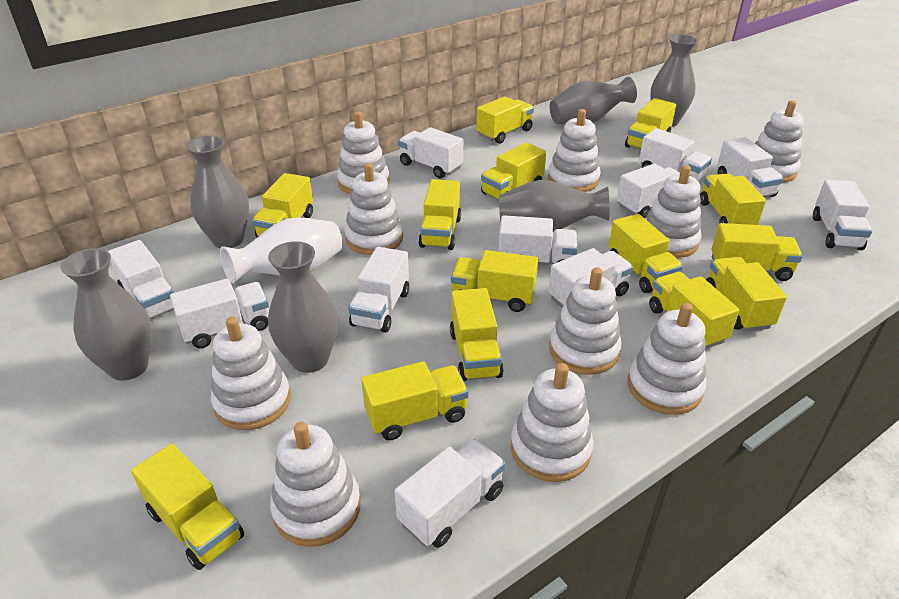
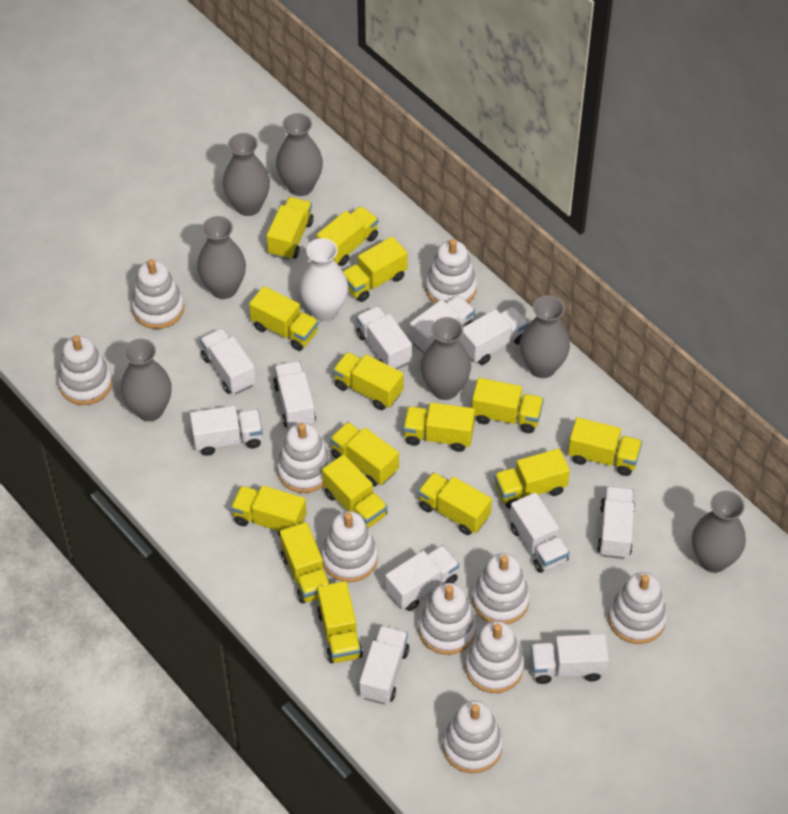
grey vase: [61,248,152,381] [186,135,249,248] [268,241,338,373] [499,180,610,232] [550,77,637,124] [650,34,698,127] = 6 -> [121,339,172,421] [197,216,246,299] [223,133,270,216] [276,113,323,196] [421,317,471,400] [520,295,570,378] [692,491,746,573] = 7
yellow truck: [131,444,244,570] [252,173,313,237] [361,361,469,440] [418,179,461,250] [450,288,504,381] [451,250,538,312] [477,96,534,144] [481,142,546,200] [609,214,683,293] [625,98,676,150] [649,272,740,349] [700,174,766,225] [706,257,787,331] [712,223,803,281] = 14 -> [231,485,307,536] [249,286,319,351] [266,197,314,260] [280,522,331,604] [317,206,379,266] [317,581,363,663] [322,454,387,528] [330,422,399,487] [333,352,403,410] [343,237,408,302] [403,402,475,452] [418,472,492,535] [472,378,544,433] [494,448,570,509] [568,417,642,476] = 15

